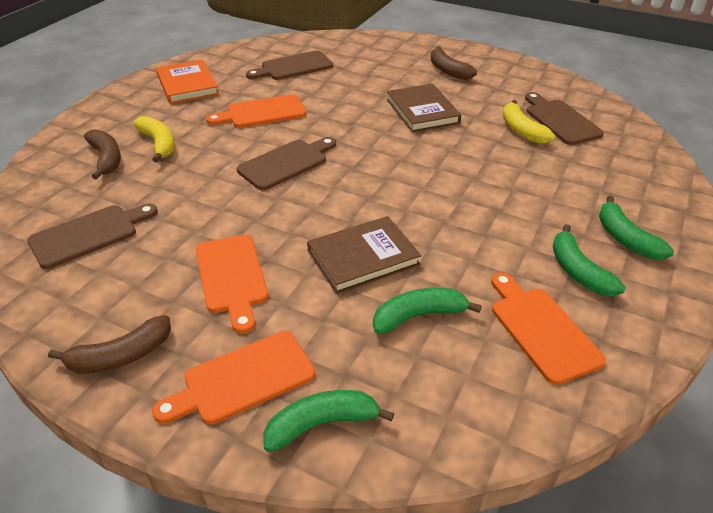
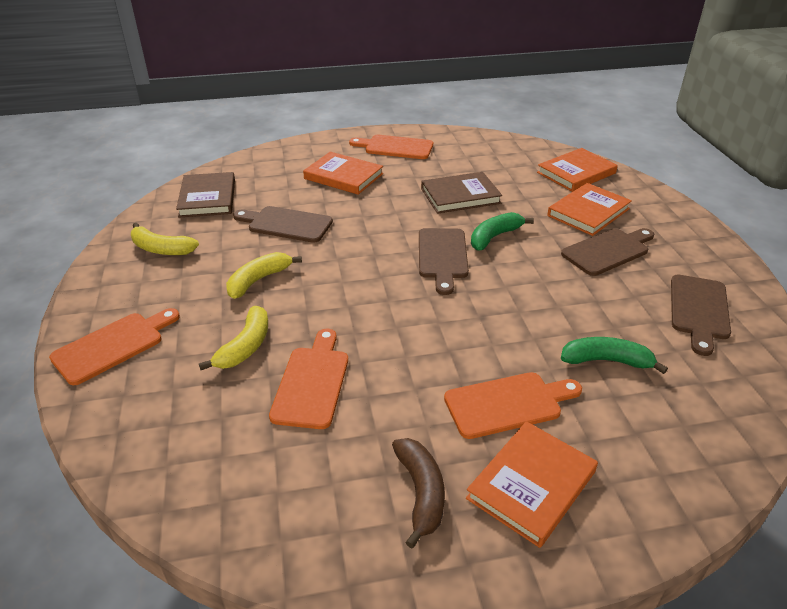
brown banana: [48,315,171,374] [84,129,121,180] [431,46,477,80] = 3 -> [392,438,445,548] = 1
green banana: [263,390,394,452] [373,288,482,334] [553,224,626,296] [599,196,674,260] = 4 -> [471,212,534,251] [561,337,668,374] = 2
orange book: [156,60,219,104] = 1 -> [303,152,383,195] [466,421,598,548] [537,148,618,192] [547,183,632,236] = 4
yellow banana: [133,116,175,162] [503,100,555,144] = 2 -> [131,223,199,255] [199,306,268,370] [226,252,302,299] = 3

